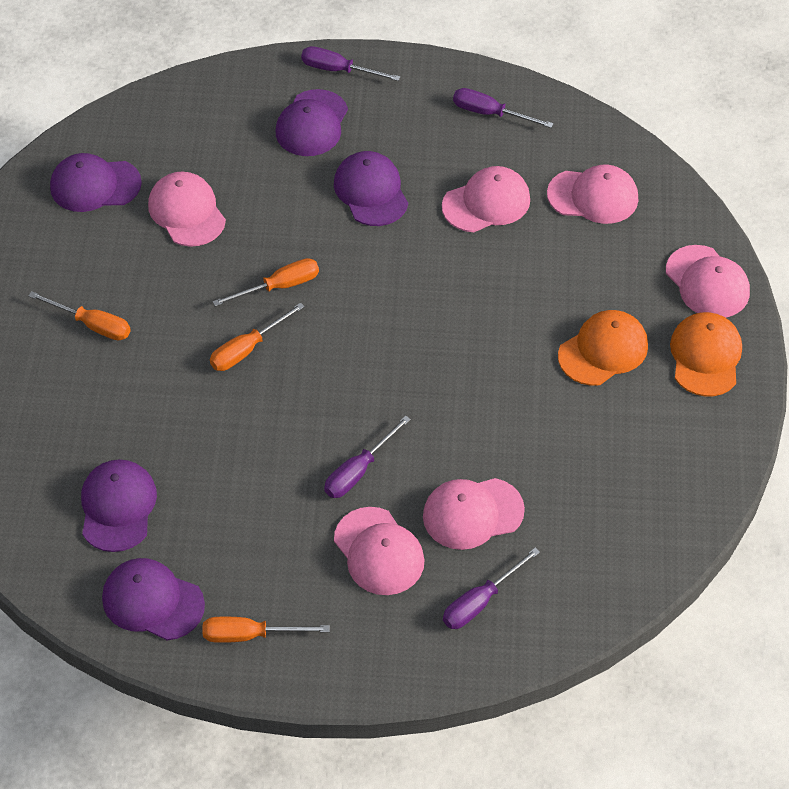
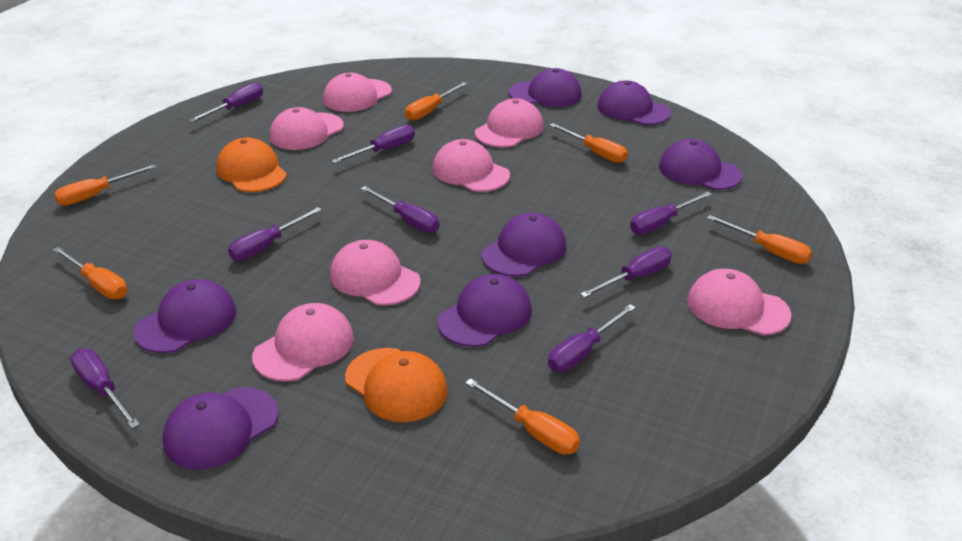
orange screwdriver: [28,291,131,341] [202,617,330,643] [210,303,304,371] [212,258,319,307] = 4 -> [53,247,127,299] [54,164,157,206] [405,82,467,121] [465,378,580,454] [549,123,628,163] [707,215,812,264] = 6
pink cap: [148,172,226,247] [334,507,425,595] [423,478,525,550] [442,166,530,232] [547,165,638,224] [666,245,750,318] = 6 -> [252,303,354,381] [270,107,344,150] [323,73,392,112] [330,240,421,306] [432,139,510,192] [475,98,544,147] [687,269,792,335] = 7
purple cap: [50,153,142,212] [81,459,157,552] [102,558,205,640] [276,89,348,156] [334,151,408,226] = 5 -> [133,279,236,353] [162,387,279,470] [437,274,532,347] [481,213,566,277] [508,68,582,107] [597,80,671,125] [659,139,742,190] = 7
purple screwdriver: [301,46,401,81] [324,415,411,498] [443,548,540,629] [453,88,554,128] = 4 -> [70,349,140,429] [189,83,263,122] [228,207,322,261] [332,125,415,163] [360,186,439,233] [548,304,636,372] [580,247,672,298] [630,191,712,234] = 8

